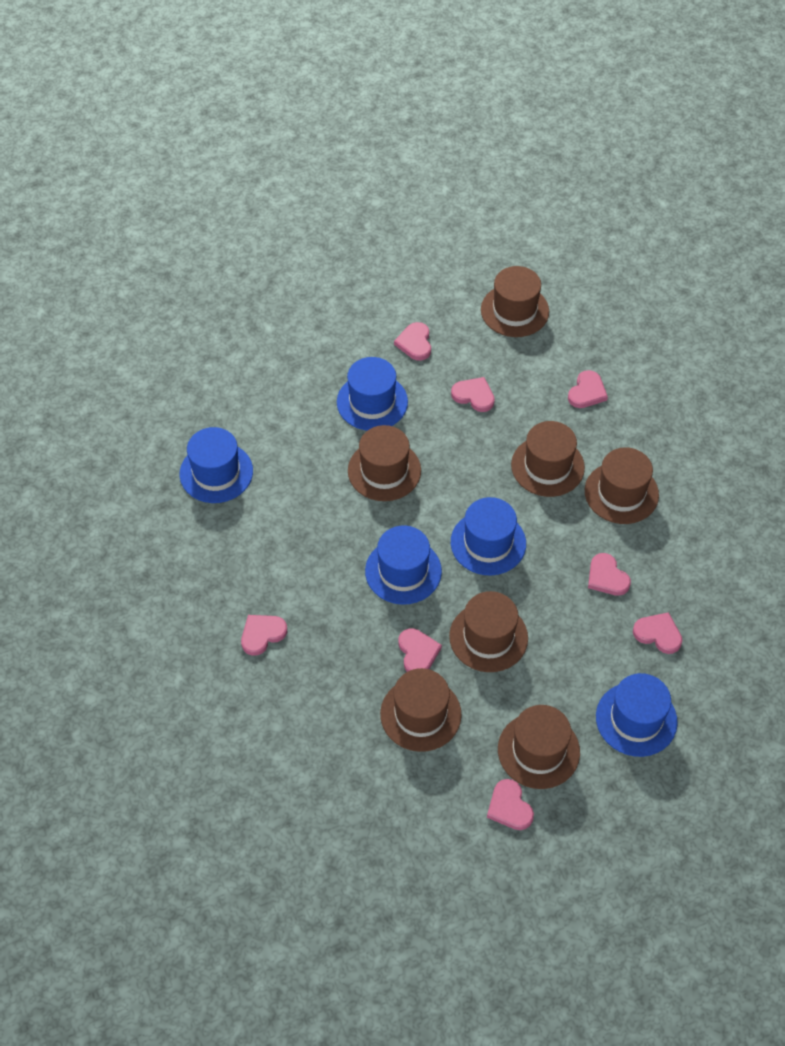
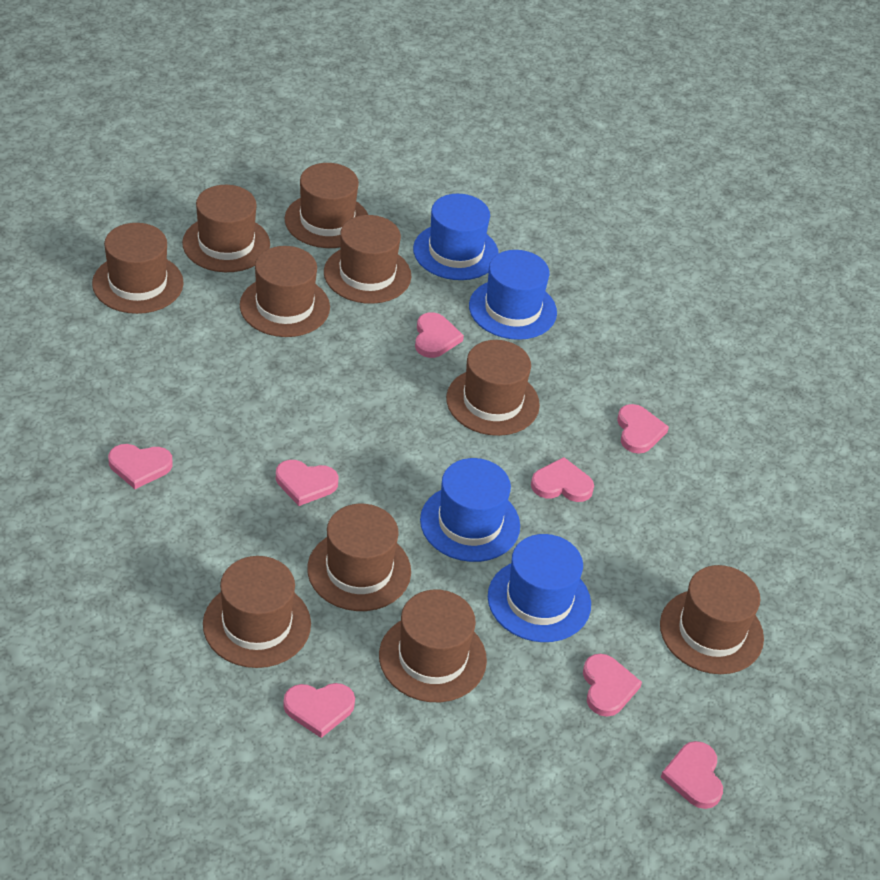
blue hat: [179,427,253,503] [337,357,408,431] [365,525,442,605] [451,497,526,576] [596,673,678,757] = 5 -> [413,194,499,280] [420,458,520,562] [469,250,557,340] [488,534,591,642] = 4
brown hat: [348,425,421,501] [380,668,462,752] [449,591,528,672] [481,266,549,337] [498,705,580,789] [511,421,585,497] [585,447,659,524] = 7 -> [92,223,184,314] [182,185,270,272] [203,556,311,668] [240,246,330,337] [285,163,368,248] [307,504,411,611] [324,215,411,304] [379,590,487,702] [446,340,540,436] [660,565,764,674] = 10

